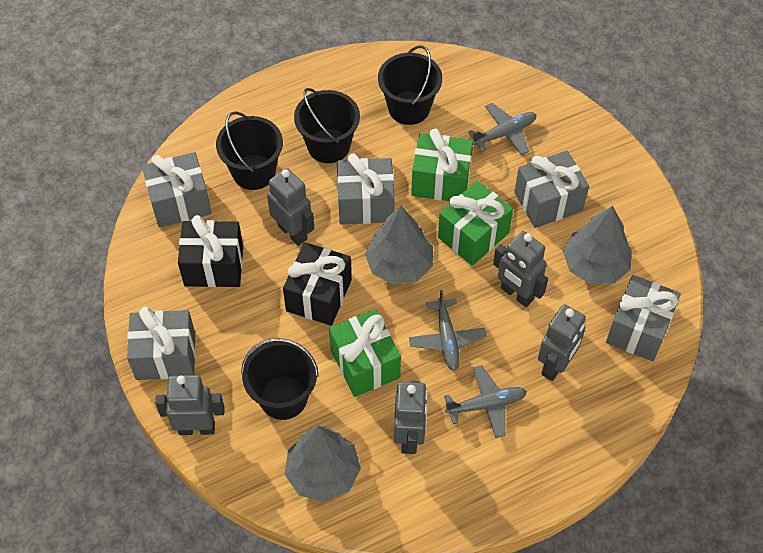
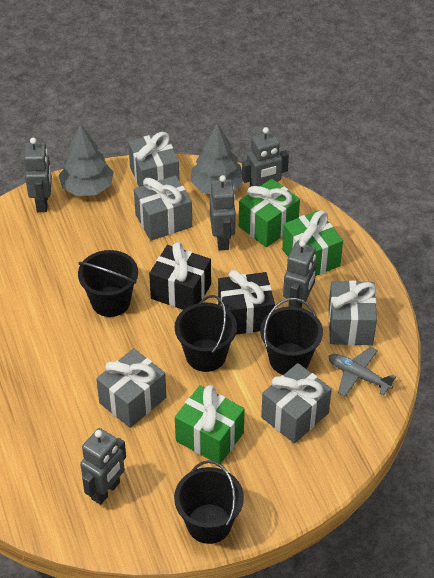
grey plane: [409,290,487,371] [444,365,527,438] [468,103,536,155] = 3 -> [328,347,396,397] = 1
grey tree: [284,426,361,502] [365,206,433,285] [563,206,632,284] = 3 -> [59,124,114,196] [190,123,243,194] = 2

